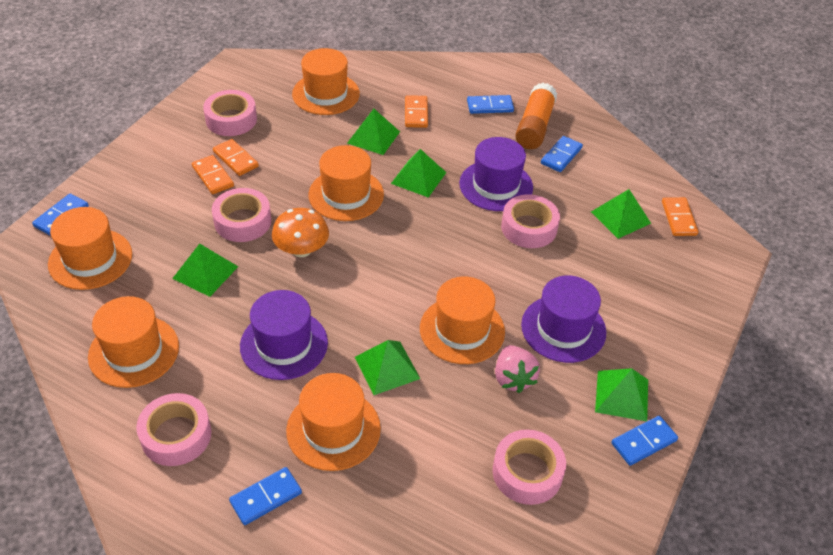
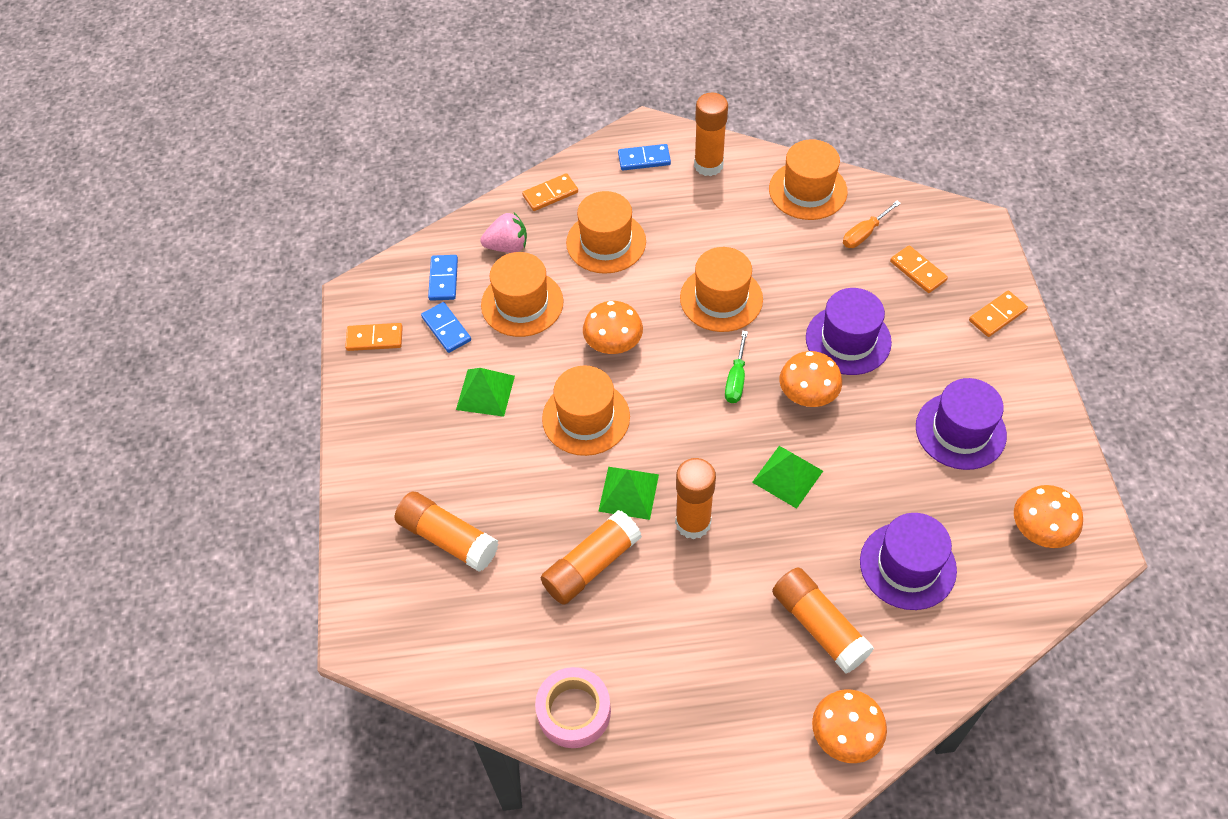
blue domino: [32,193,89,236] [229,467,302,525] [467,95,514,114] [541,136,583,172] [612,416,678,466] = 5 -> [421,302,471,353] [428,255,458,301] [618,144,671,170] = 3
green pyramid: [172,243,238,297] [347,109,400,155] [355,340,420,395] [391,149,447,198] [591,189,651,239] [595,368,648,421] = 6 -> [456,368,515,417] [598,467,659,520] [752,446,823,509] = 3
green screwdriver: none = 0 -> [725,331,748,403] = 1
orange glue stick: [515,83,557,149] = 1 -> [395,492,498,572] [541,510,642,605] [675,458,716,539] [694,92,728,176] [772,567,874,674] = 5
orange hat: [48,207,132,290] [88,296,179,388] [286,373,381,471] [292,48,360,115] [309,145,384,221] [420,276,505,364] = 6 -> [481,252,563,337] [542,365,630,456] [566,191,646,274] [680,247,763,332] [769,139,848,220] = 5
orange mushroom: [272,208,329,257] = 1 -> [583,301,643,354] [780,351,842,407] [812,689,887,763] [1014,485,1083,548] = 4
orange screwdriver: none = 0 -> [843,201,901,248] = 1
pink tape: [136,393,211,466] [203,90,257,136] [212,188,271,242] [493,430,566,505] [501,194,560,248] = 5 -> [535,667,611,748] = 1

